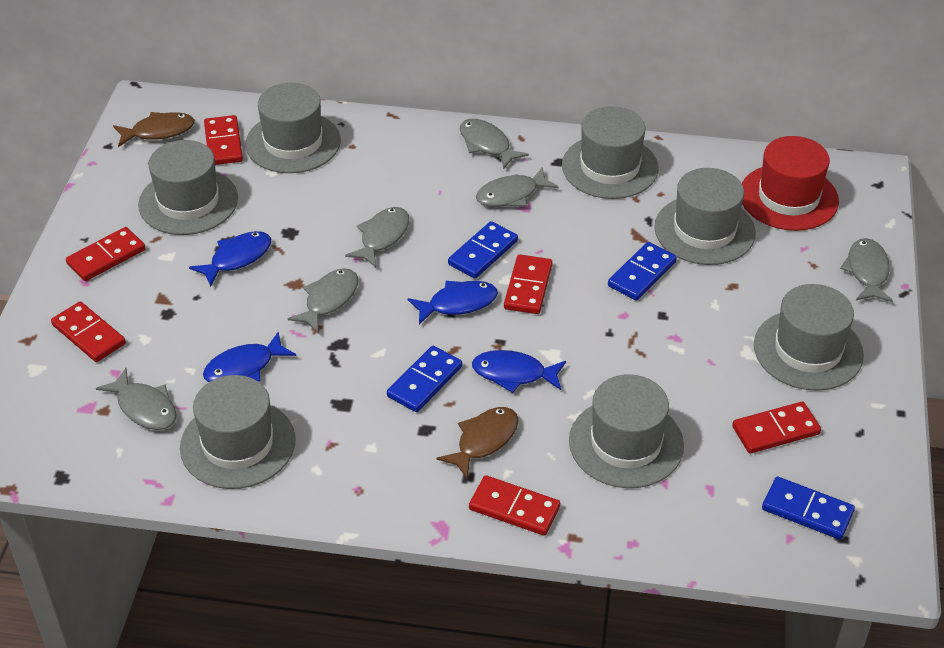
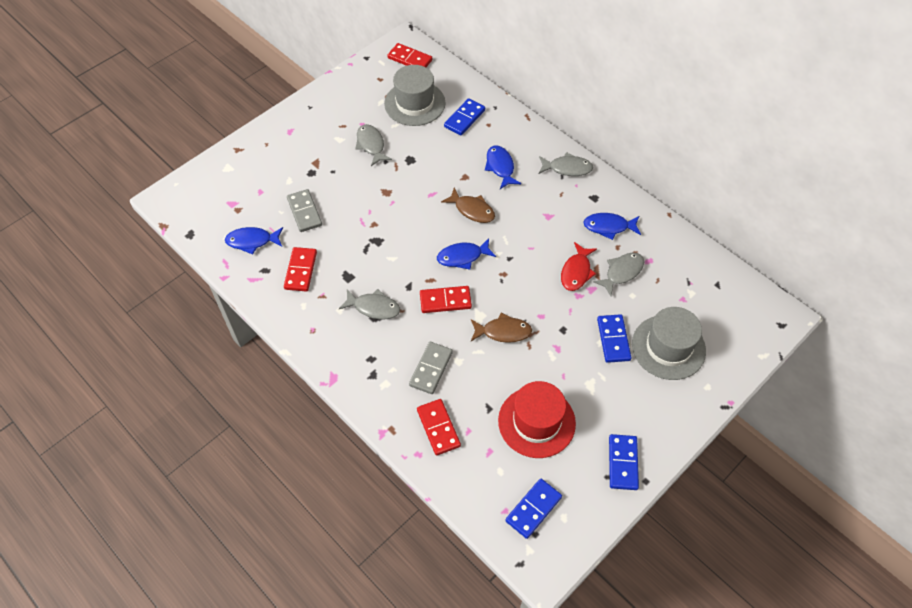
grey domino: none = 0 -> [287,189,322,232] [409,342,453,394] = 2
grey fish: [96,368,177,430] [288,268,358,334] [345,207,409,267] [459,119,529,169] [476,167,559,207] [840,238,893,302] = 6 -> [339,289,400,319] [355,124,392,166] [539,152,593,176] [593,253,644,296] = 4
grey hat: [138,140,238,235] [180,375,296,489] [245,83,341,173] [562,106,659,199] [569,374,684,488] [654,168,756,265] [754,284,864,391] = 7 -> [384,65,446,126] [632,307,706,380] = 2
red domino: [51,301,126,362] [66,227,146,281] [204,115,243,165] [469,475,560,536] [504,254,552,314] [732,402,821,454] = 6 -> [284,247,317,292] [387,43,432,67] [417,399,461,456] [420,286,472,313] = 4
red fish: none = 0 -> [561,242,597,291] = 1

